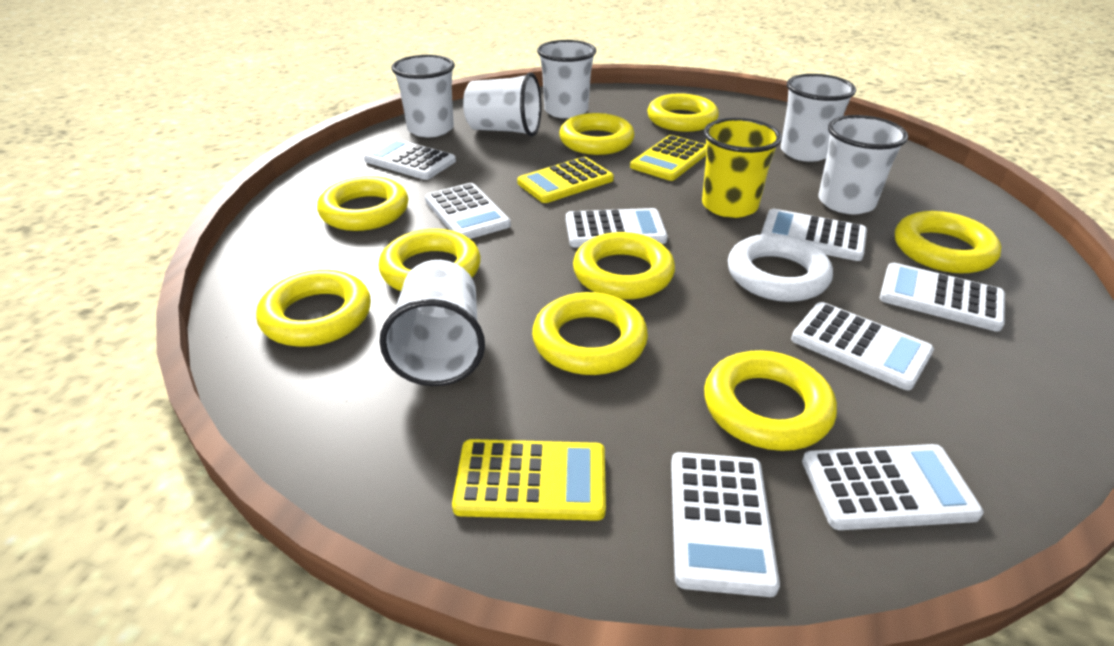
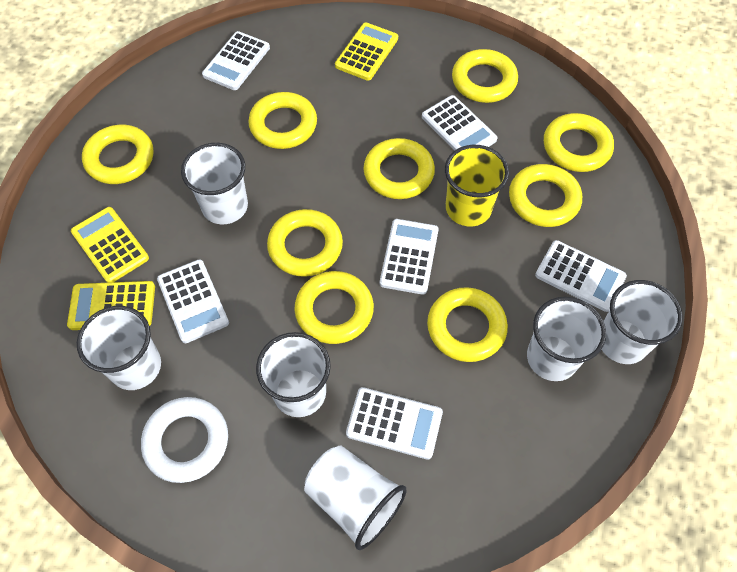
white calculator: [364,139,456,180] [425,183,511,239] [566,208,668,248] [671,452,780,597] [761,209,867,261] [791,302,934,390] [802,444,984,530] [880,263,1005,332] = 8 -> [157,259,229,343] [202,31,270,90] [346,387,443,460] [380,219,439,295] [422,95,498,151] [535,240,627,312] = 6

